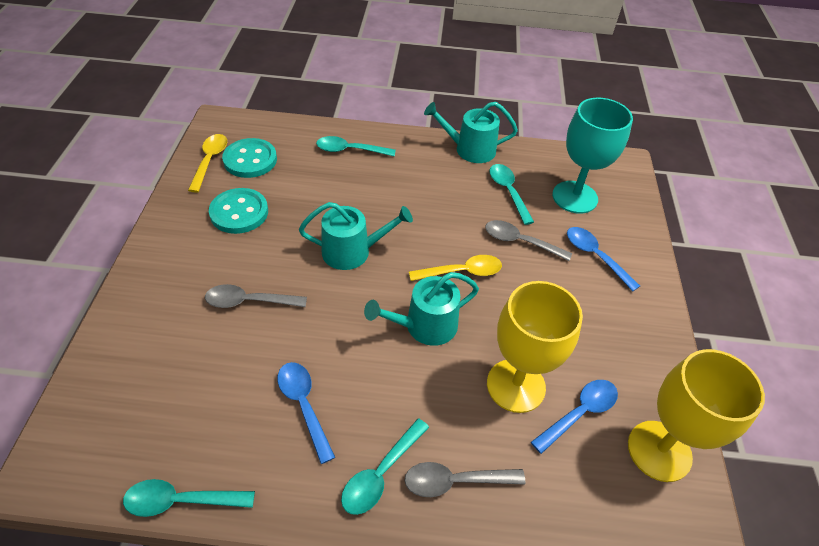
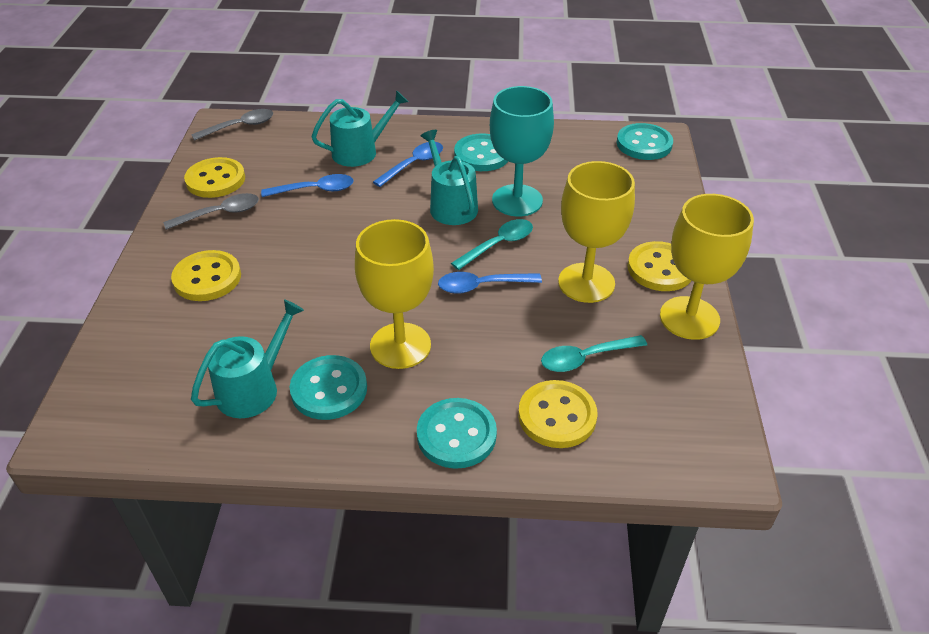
grey spoon: [205,284,307,308] [404,462,526,497] [485,220,572,261] = 3 -> [163,193,259,230] [191,109,273,141] = 2
turquoise button: [209,188,268,234] [222,138,277,178] = 2 -> [290,355,367,420] [417,398,497,469] [454,133,508,171] [616,123,673,160] = 4
turquoise spoon: [123,479,255,517] [316,136,396,157] [341,418,429,515] [489,164,534,225] = 4 -> [451,219,533,270] [541,335,647,372] = 2
yellow button: none = 0 -> [171,250,241,301] [184,157,245,198] [518,380,597,448] [627,241,691,291] = 4
yellow goblet: [487,281,583,413] [628,349,765,482] = 2 -> [355,219,434,369] [558,161,635,303] [660,194,754,340] = 3
yellow spoon: [188,134,227,193] [409,255,502,281] = 2 -> none = 0

